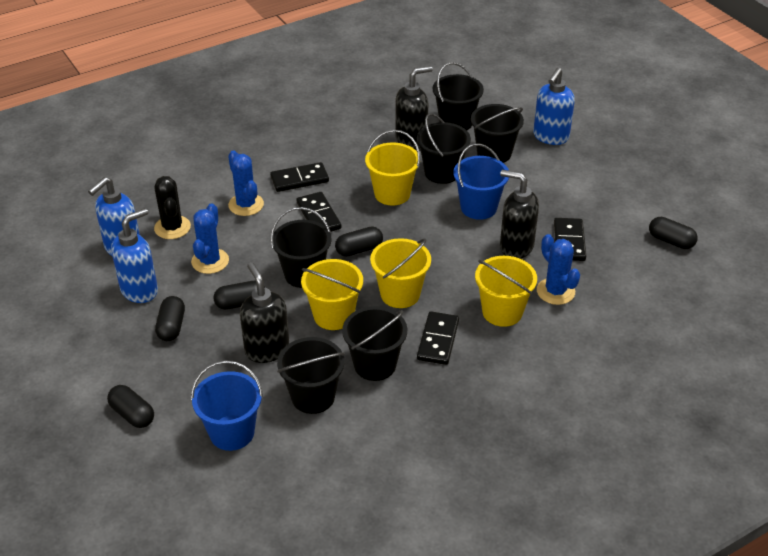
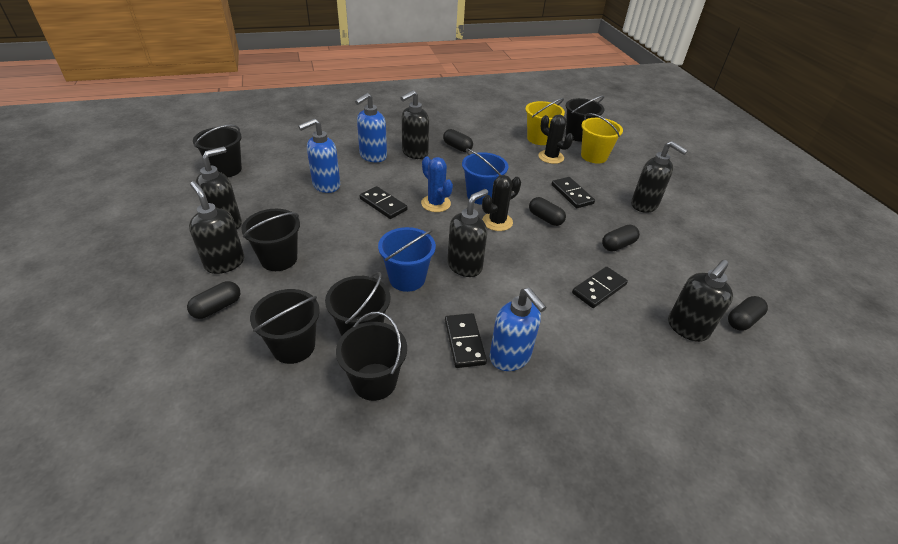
black cactus: [154,176,191,239] = 1 -> [482,175,521,231] [538,114,573,164] = 2
black soap dispenser: [240,262,289,363] [395,66,433,149] [500,170,539,259] = 3 -> [189,181,244,274] [196,147,242,229] [401,90,429,159] [447,189,488,277] [631,141,688,213] [668,260,733,342] = 6
blue cactus: [191,203,229,274] [228,150,264,216] [537,234,580,305] = 3 -> [421,156,453,212] = 1
yellow bucket: [301,259,363,330] [365,130,420,206] [370,238,431,308] [475,256,537,327] = 4 -> [525,98,565,145] [581,113,623,163] = 2

